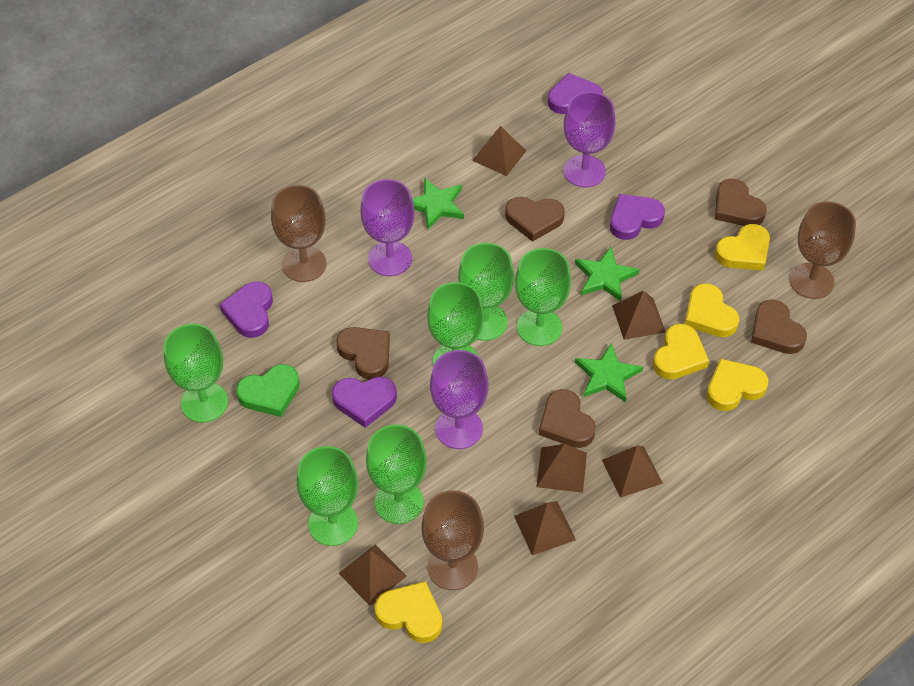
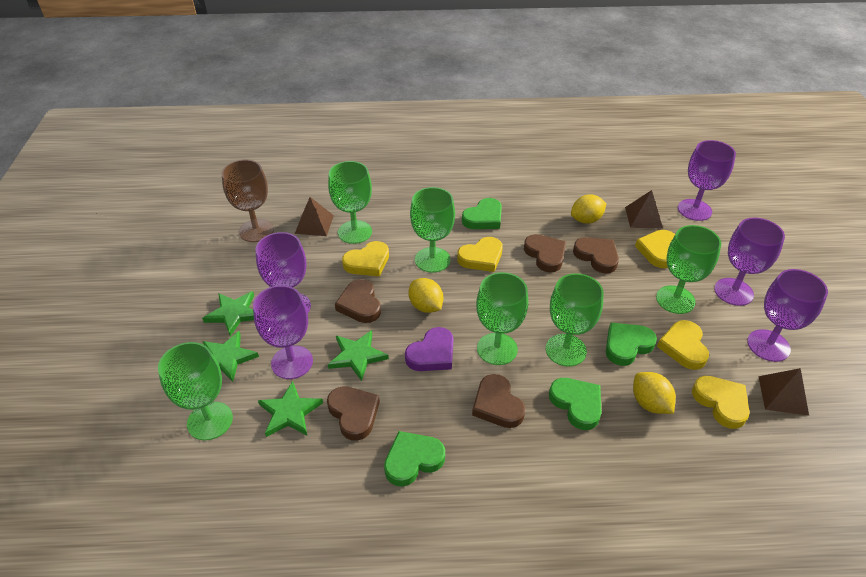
brown goblet: [271,185,326,282] [421,490,484,590] [789,201,856,299] = 3 -> [222,160,274,242] = 1
brown pyramid: [339,544,407,606] [472,126,526,176] [514,501,576,555] [537,444,587,493] [602,446,663,498] [612,291,665,340] = 6 -> [295,197,334,236] [625,190,663,228] [758,368,809,416] = 3
green heart: [236,364,300,417] = 1 -> [384,431,445,487] [462,198,502,229] [549,378,602,430] [606,322,657,366] = 4
green star: [412,178,464,230] [575,247,640,302] [575,343,643,402] = 3 -> [202,291,254,336] [202,331,259,382] [258,381,323,437] [328,330,389,381] = 4
purple goblet: [360,179,415,276] [430,350,489,449] [564,92,616,187] = 3 -> [253,285,313,379] [255,232,311,313] [678,140,736,221] [714,217,785,306] [747,269,828,362] = 5
purple heart: [219,281,273,338] [332,377,397,428] [548,73,603,114] [610,194,665,240] = 4 -> [405,327,453,371] = 1
yellow lemon: none = 0 -> [408,278,443,313] [571,194,606,224] [633,372,676,414] = 3

